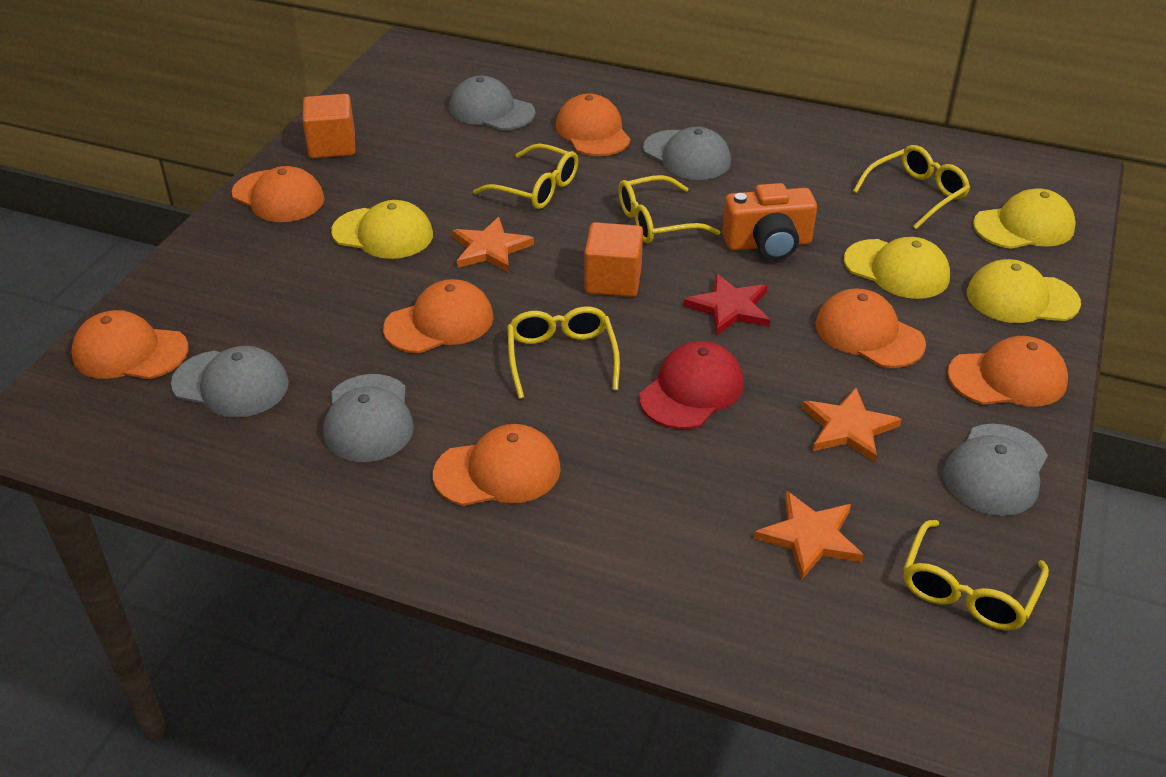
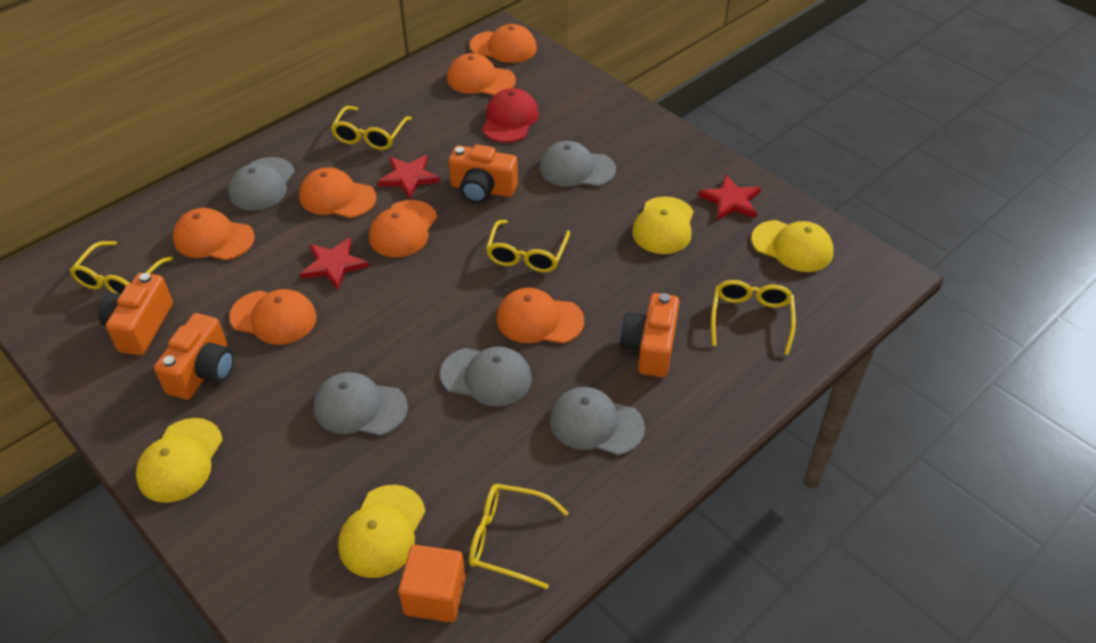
orange camera: [722,183,817,260] = 1 -> [98,273,173,355] [154,313,234,400] [449,144,518,203] [620,293,679,377] = 4
orange cube: [303,94,355,158] [584,222,643,297] = 2 -> [398,545,466,622] = 1
orange star: [452,217,534,273] [754,491,864,580] [802,387,902,462] = 3 -> none = 0
red star: [684,273,770,336] = 1 -> [300,237,369,290] [377,155,440,199] [698,175,761,220] = 3

